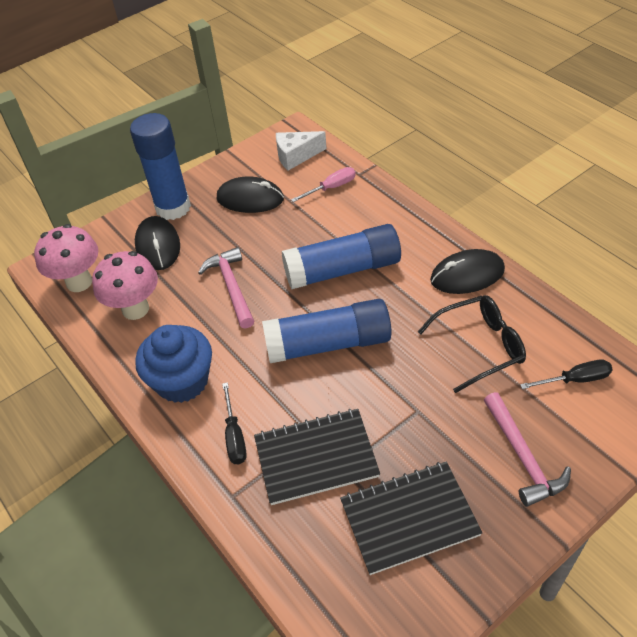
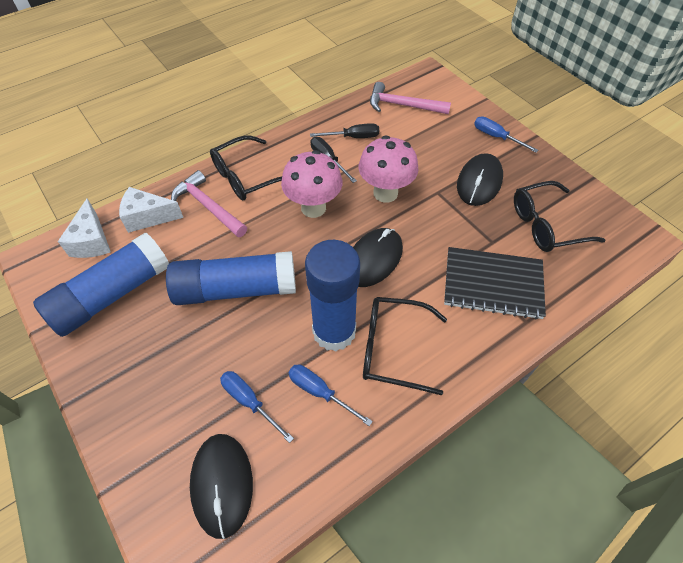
black glasses: [418,295,526,393] = 1 -> [210,135,282,200] [363,297,447,395] [514,181,605,252] = 3
black notebook: [254,409,380,505] [340,461,482,575] = 2 -> [444,247,546,320] = 1
blue cupcake: [135,325,212,403] = 1 -> none = 0
blue screwdriver: none = 0 -> [220,371,294,443] [288,364,373,426] [474,117,538,152] = 3
pink screwdriver: [291,167,356,202] = 1 -> none = 0
white cheese: [276,131,326,171] = 1 -> [58,198,111,258] [119,187,183,233] = 2

